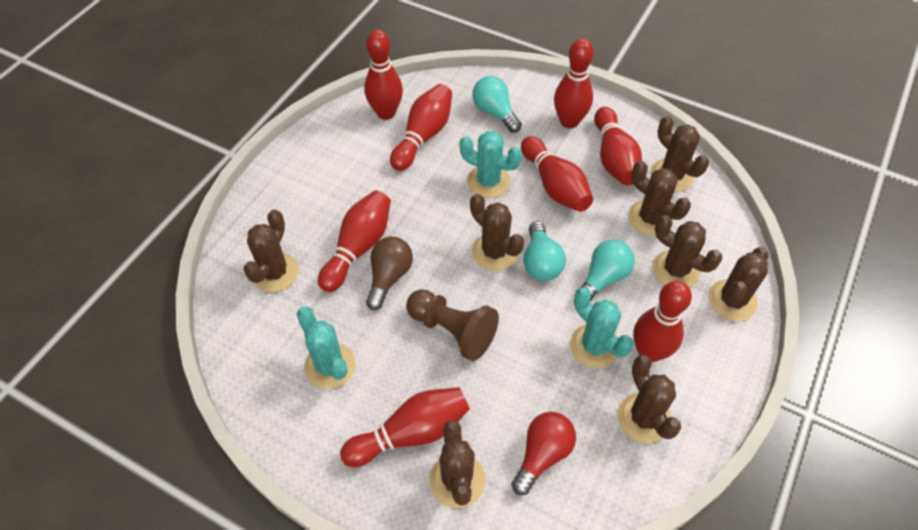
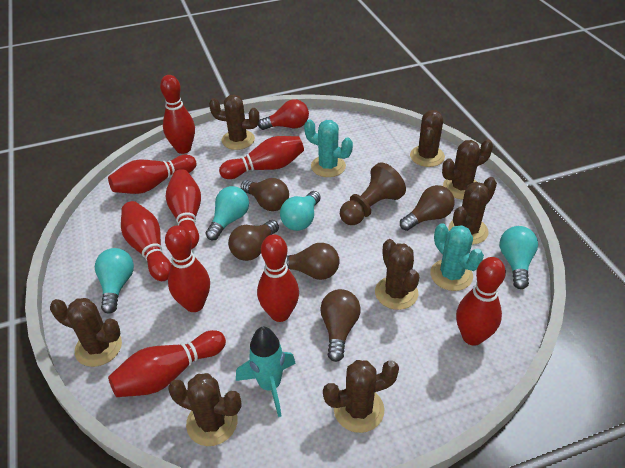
brown light bulb: [366,237,413,310] = 1 -> [228,220,279,261] [241,178,289,211] [285,243,339,280] [320,289,361,362] [400,185,455,231] = 5
red bowling pin: [318,190,391,292] [340,387,470,467] [364,30,403,120] [390,84,452,171] [521,136,593,212] [554,39,594,128] [594,107,642,186] [633,281,692,362] = 8 -> [108,155,196,194] [108,330,226,397] [121,201,171,281] [160,75,195,154] [165,225,210,312] [166,169,201,249] [219,136,304,179] [257,234,299,322] [456,257,506,346] = 9
turquoise cactus: [297,307,356,389] [459,131,522,198] [570,287,634,368] = 3 -> [304,119,353,177] [430,223,484,291] = 2
turquoise light bulb: [473,76,522,133] [523,221,566,281] [581,239,634,301] = 3 -> [95,248,134,314] [205,186,249,240] [280,191,321,231] [500,226,538,289] = 4
turquoise rocket: none = 0 -> [236,327,296,417] = 1

